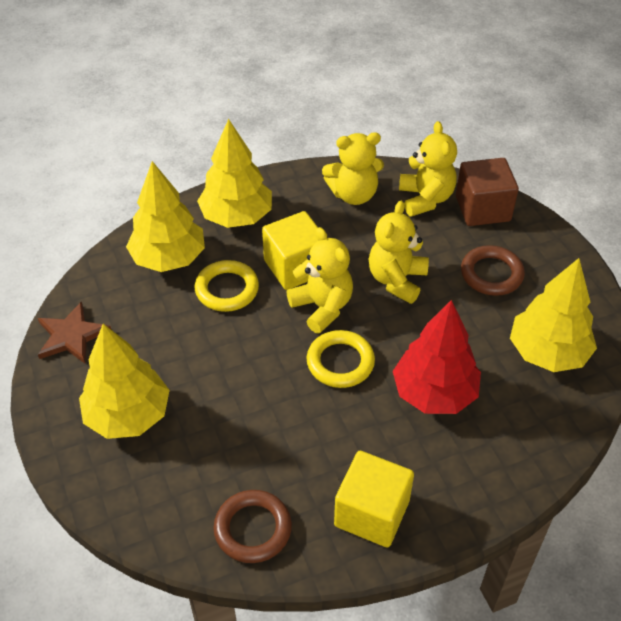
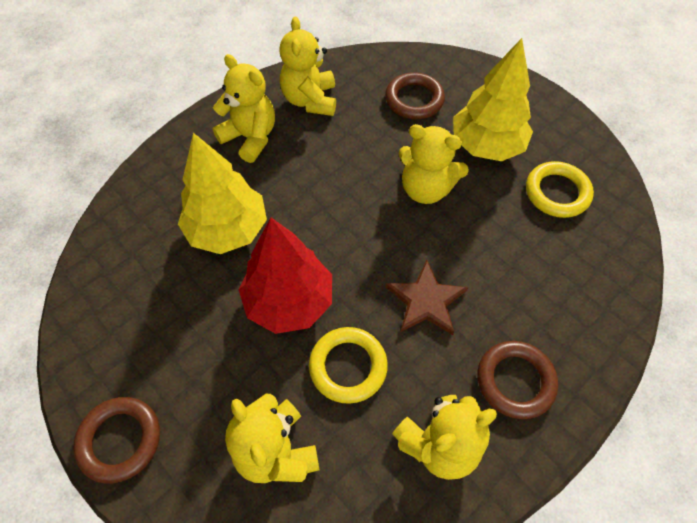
brown cube: [456,158,519,226] = 1 -> none = 0
brown ring: [214,490,292,563] [461,245,525,296] = 2 -> [73,397,160,484] [385,72,445,119] [477,341,558,419] = 3
yellow cube: [262,211,319,290] [334,451,414,548] = 2 -> none = 0
yellow teddy bear: [286,227,353,333] [322,132,384,205] [369,201,429,304] [399,121,457,216] = 4 -> [213,54,275,163] [225,394,319,483] [279,16,336,116] [392,395,497,480] [398,124,469,204] = 5
yellow tree: [79,324,170,439] [126,161,205,272] [197,119,272,228] [510,258,597,372] = 4 -> [178,133,267,254] [453,38,533,161] = 2

